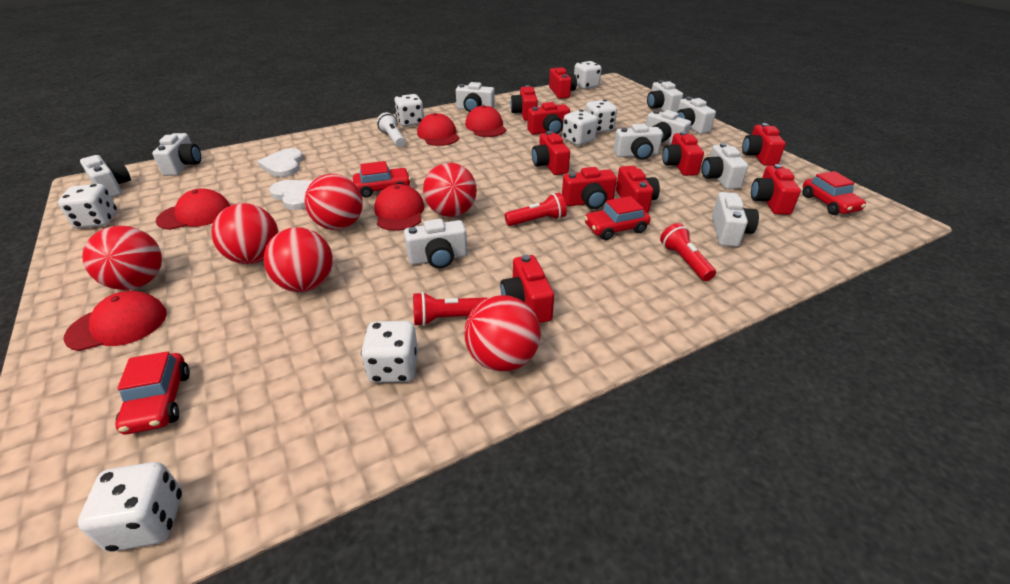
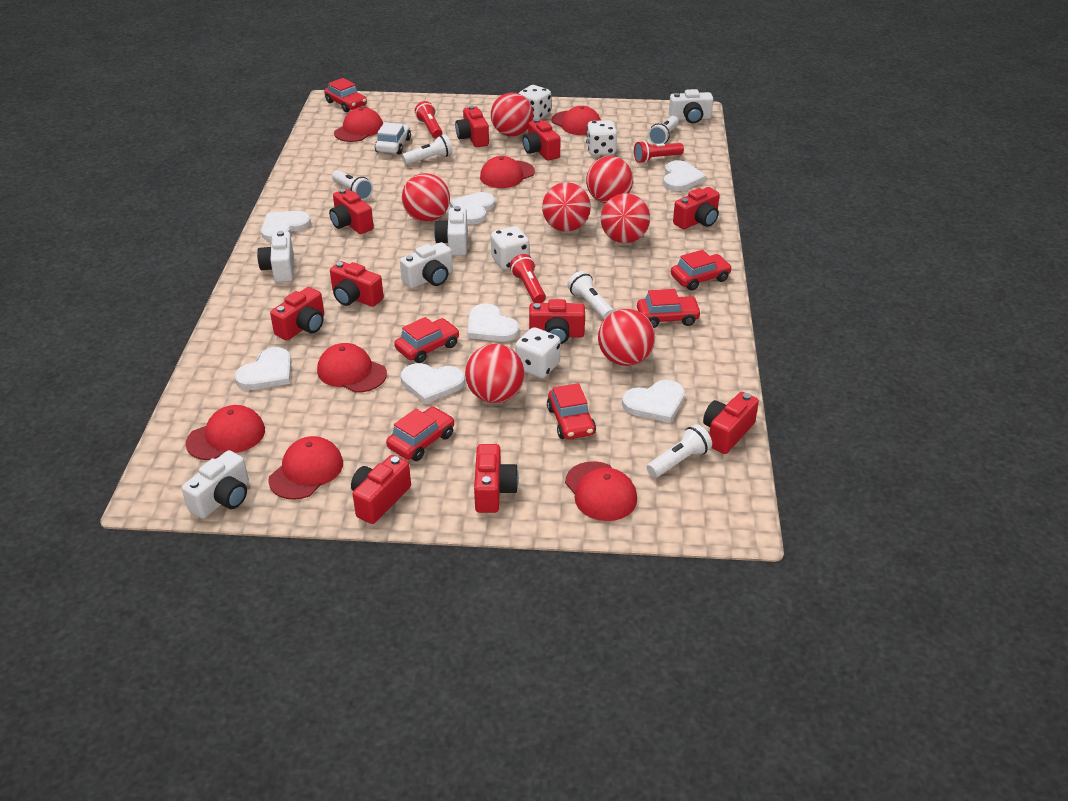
red ball: [82,226,162,290] [211,203,279,264] [264,227,333,292] [304,174,363,230] [423,163,477,217] [464,295,541,372] = 6 -> [402,173,450,222] [465,344,524,403] [491,93,533,137] [542,182,591,232] [586,156,633,204] [598,309,655,366] [601,193,650,243] = 7
red cap: [63,291,167,351] [156,188,230,230] [374,184,425,231] [417,113,459,146] [465,105,506,137] = 5 -> [186,405,265,460] [268,436,343,500] [317,343,387,393] [334,107,383,142] [480,156,535,188] [551,106,601,135] [565,461,637,521] = 7
red car: [115,351,190,434] [353,161,411,198] [584,196,650,240] [802,171,866,215] = 4 -> [324,78,367,112] [386,407,454,461] [394,317,459,363] [547,383,596,439] [637,289,701,328] [671,250,732,291] = 6
white camera: [80,155,131,197] [152,133,201,176] [404,219,468,268] [456,82,495,112] [613,124,663,160] [646,110,691,144] [647,80,683,112] [677,97,716,134] [702,143,748,189] [712,192,759,247] = 10 -> [182,450,249,519] [257,231,294,282] [400,242,453,289] [434,206,468,256] [669,89,714,123] = 5
white car: none = 0 -> [375,122,411,154] = 1
white dice: [58,184,117,229] [78,462,182,552] [361,321,418,383] [394,94,424,127] [562,110,598,145] [574,61,602,89] [585,100,617,133] = 7 -> [491,226,529,270] [515,327,561,378] [519,85,551,120] [586,120,617,155] = 4
white flashlight: [377,112,405,147] = 1 -> [332,170,373,200] [402,134,453,165] [567,271,614,319] [647,424,712,478] [648,116,679,145] = 5
white heart: [257,148,304,177] [269,180,313,210] = 2 -> [235,347,292,390] [261,211,311,242] [401,363,465,404] [450,192,495,225] [467,303,519,342] [622,380,685,423] [663,161,706,191] = 7

